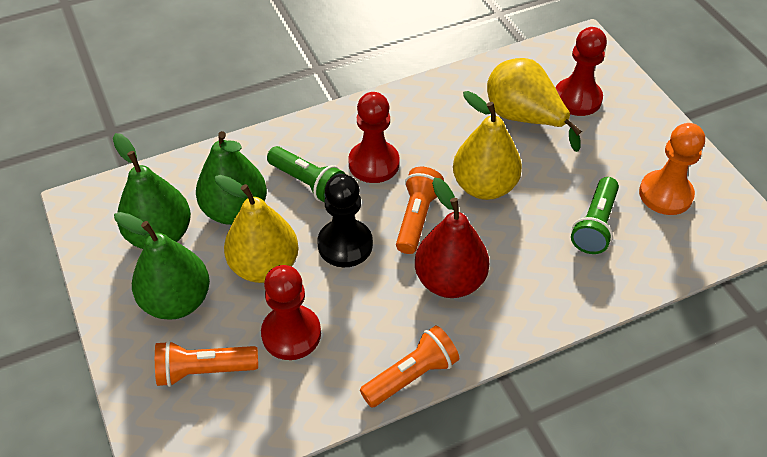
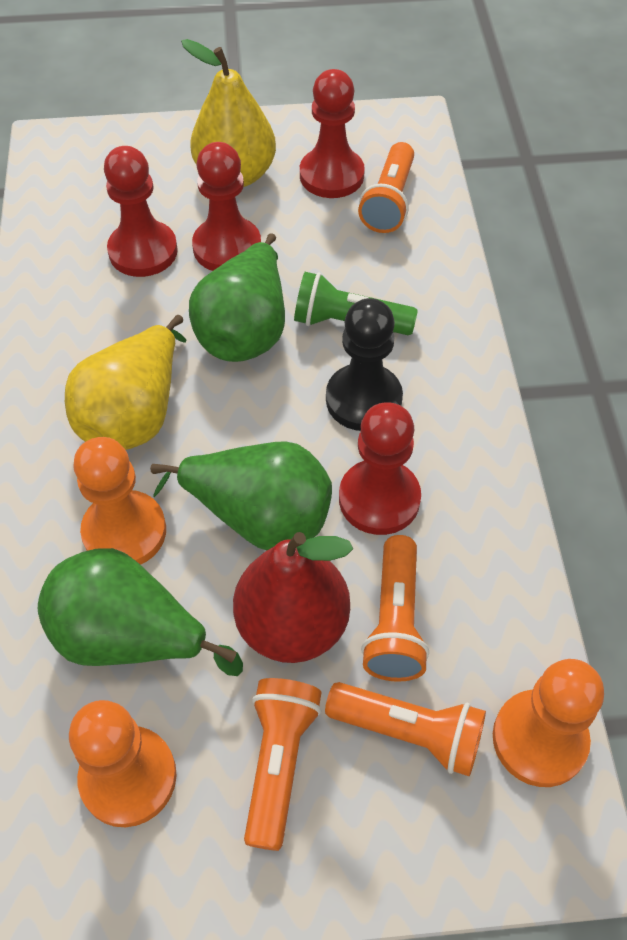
green flashlight: [267,146,345,203] [571,177,619,254] = 2 -> [294,272,418,335] = 1
orange flashlight: [155,341,258,387] [360,325,459,408] [396,167,444,254] = 3 -> [244,678,322,851] [325,682,486,776] [358,142,414,233] [361,535,429,682] = 4
orange pawn: [639,123,705,215] = 1 -> [69,700,177,827] [73,437,166,565] [493,659,604,787] = 3
red pawn: [261,265,321,360] [348,92,400,183] [555,27,607,116] = 3 -> [104,146,178,277] [192,142,261,271] [300,69,365,198] [339,402,421,535] = 4
yellow pear: [215,175,298,283] [453,91,522,200] [487,58,582,152] = 3 -> [65,315,187,450] [181,39,276,187] = 2

